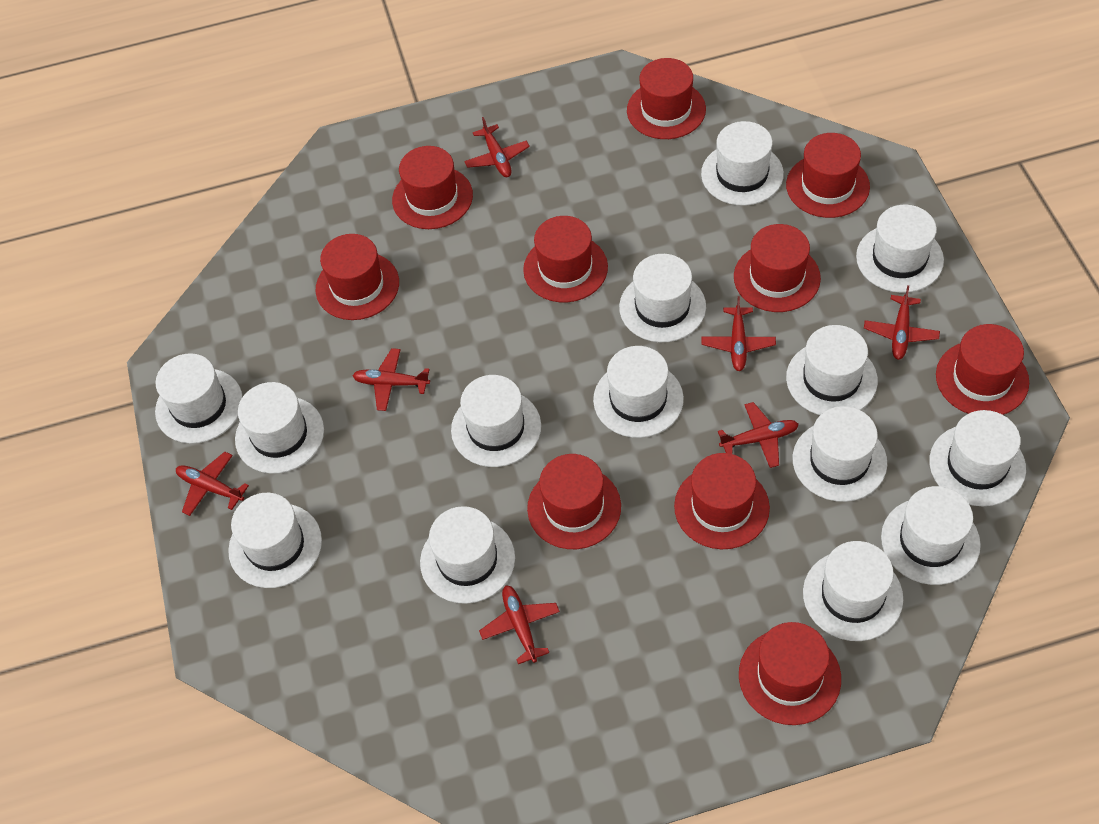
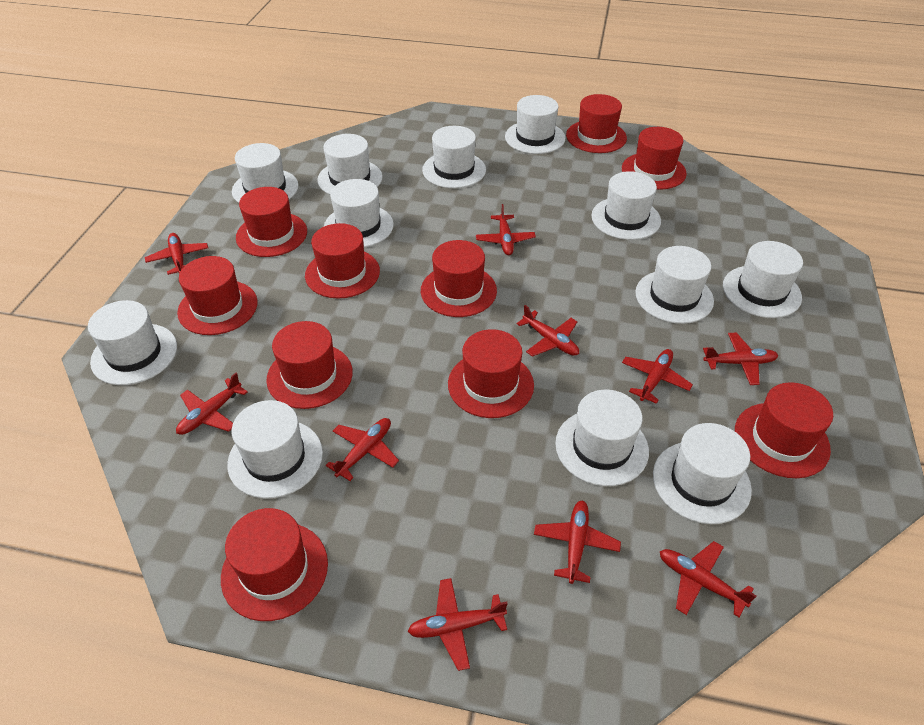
red plane: [176,452,249,516] [352,348,430,411] [464,117,530,177] [479,585,560,664] [701,296,776,371] [718,402,799,468] [864,285,940,360] = 7 -> [145,233,208,275] [176,373,248,435] [326,418,399,481] [408,578,508,671] [476,204,536,255] [517,305,579,357] [534,501,621,584] [622,349,693,404] [660,541,757,618] [703,332,778,385] = 10
white hat: [155,353,243,444] [228,493,322,588] [235,382,324,474] [420,506,515,604] [451,375,541,467] [593,346,684,438] [619,254,706,342] [701,121,784,206] [786,325,878,415] [793,406,887,502] [803,541,903,641] [856,205,944,293] [881,486,981,585] [929,410,1026,506] = 14 -> [88,300,177,385] [227,400,323,499] [232,143,299,203] [317,134,383,194] [324,179,394,248] [422,126,486,188] [505,95,565,154] [555,390,649,486] [591,171,661,240] [635,246,714,324] [653,423,752,524] [723,241,803,318] = 12

